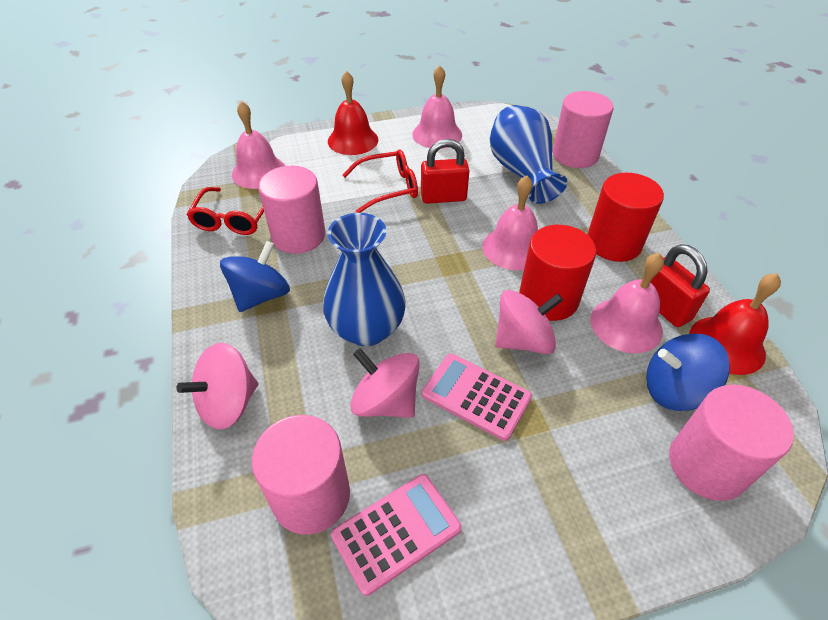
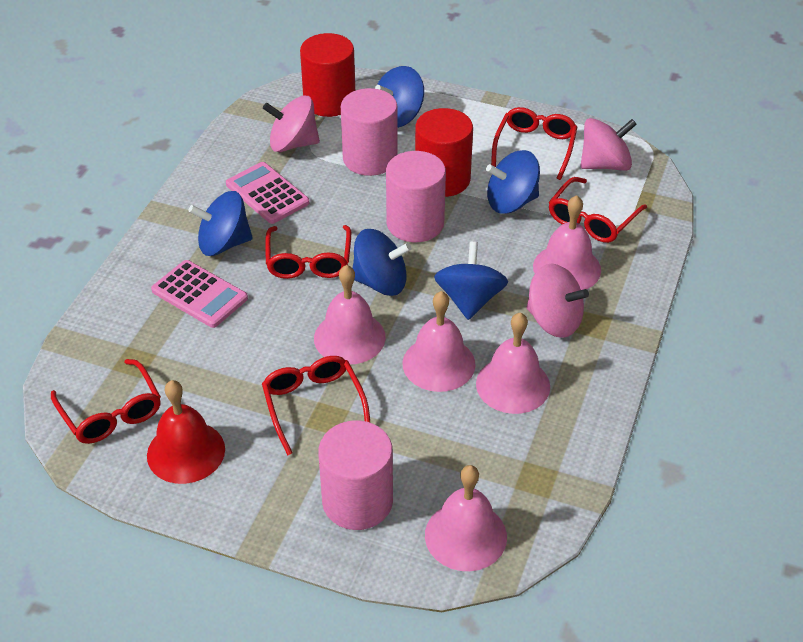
blue spinning top: [220,241,290,312] [646,333,730,411] = 2 -> [188,191,253,256] [353,229,411,296] [375,66,424,128] [434,242,508,320] [486,150,540,214] = 5
blue vase: [323,213,406,346] [490,105,567,204] = 2 -> none = 0
pink bell: [232,101,285,189] [412,65,462,149] [482,175,538,270] [590,253,664,353] = 4 -> [314,265,386,364] [402,291,476,392] [425,465,507,571] [476,312,550,414] [533,195,601,290] = 5
pink cylinder: [252,415,350,534] [258,166,325,254] [552,91,614,168] [669,385,794,501] = 4 -> [318,420,393,530] [341,88,398,176] [386,151,446,242] = 3
red bell: [328,71,378,155] [689,273,781,375] = 2 -> [147,380,225,484] = 1
red glasses: [187,187,264,235] [343,149,418,213] = 2 -> [51,359,161,444] [262,356,370,456] [265,225,351,279] [491,107,577,180] [549,177,647,243] = 5
red padlock: [421,139,469,204] [650,244,710,327] = 2 -> none = 0

